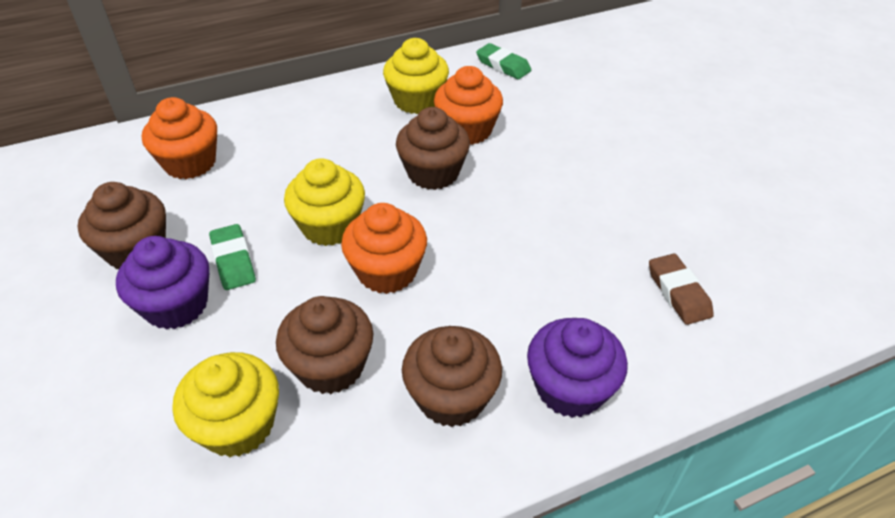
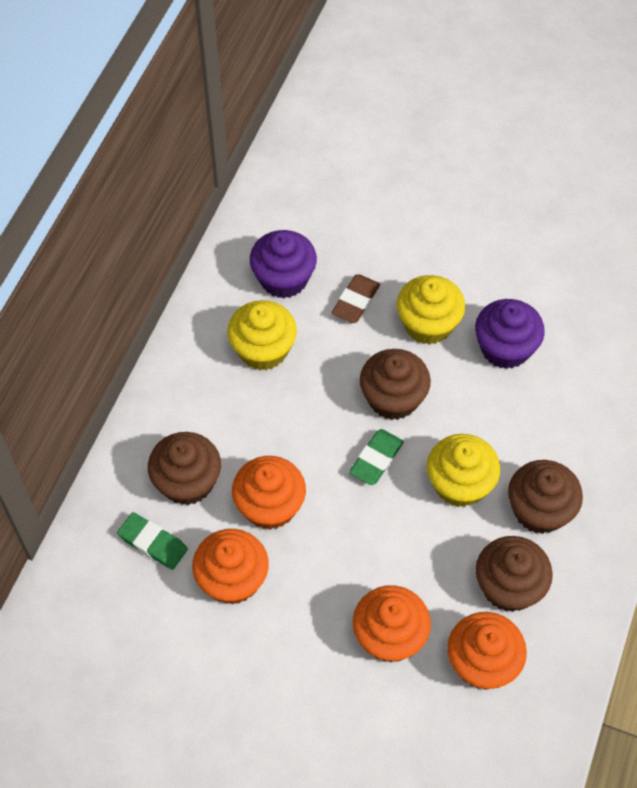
orange cupcake: [142,97,217,179] [341,203,427,294] [434,66,503,145] = 3 -> [192,529,269,605] [232,456,306,530] [353,585,431,662] [447,612,527,690] = 4

